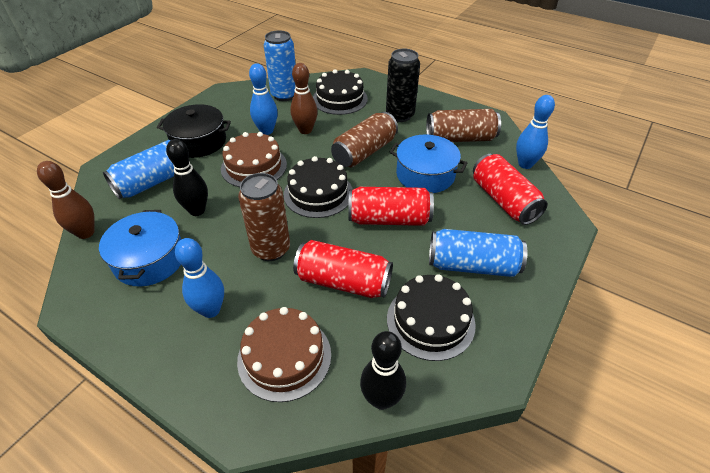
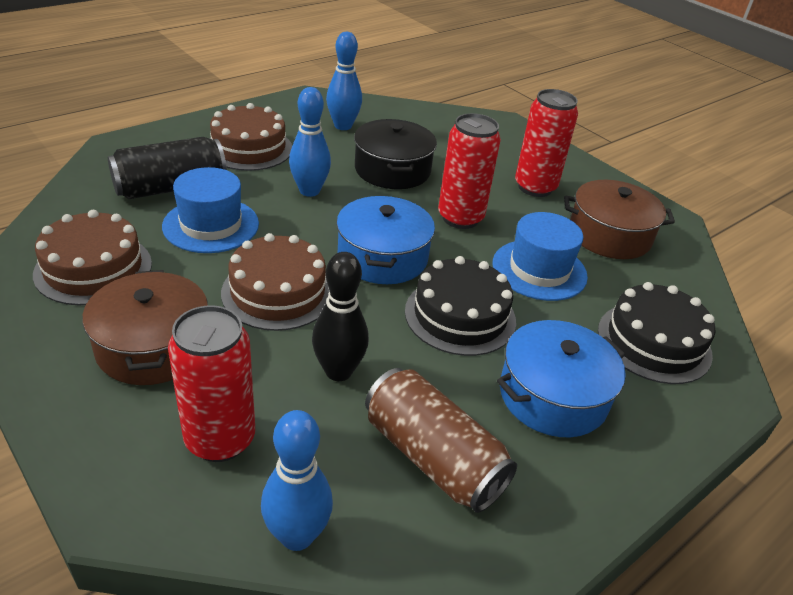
black bowling pin: [166,139,208,216] [360,331,406,410] = 2 -> [312,252,369,381] = 1
black cake: [284,156,353,218] [313,69,368,115] [387,274,476,361] = 3 -> [405,256,516,356] [598,282,715,384] = 2
blue can: [103,140,190,199] [264,30,296,101] [429,229,527,277] = 3 -> none = 0
blue hat: none = 0 -> [162,167,259,253] [493,212,588,301] = 2
brown bowling pin: [37,161,95,239] [290,63,318,134] = 2 -> none = 0
brown cake: [221,132,287,187] [237,307,331,402] = 2 -> [33,210,152,305] [209,103,292,171] [221,233,330,331] = 3
brown can: [238,173,290,261] [331,112,398,167] [426,109,501,142] = 3 -> [365,368,517,513] = 1
brown pot: none = 0 -> [82,270,208,385] [564,180,675,259] = 2

